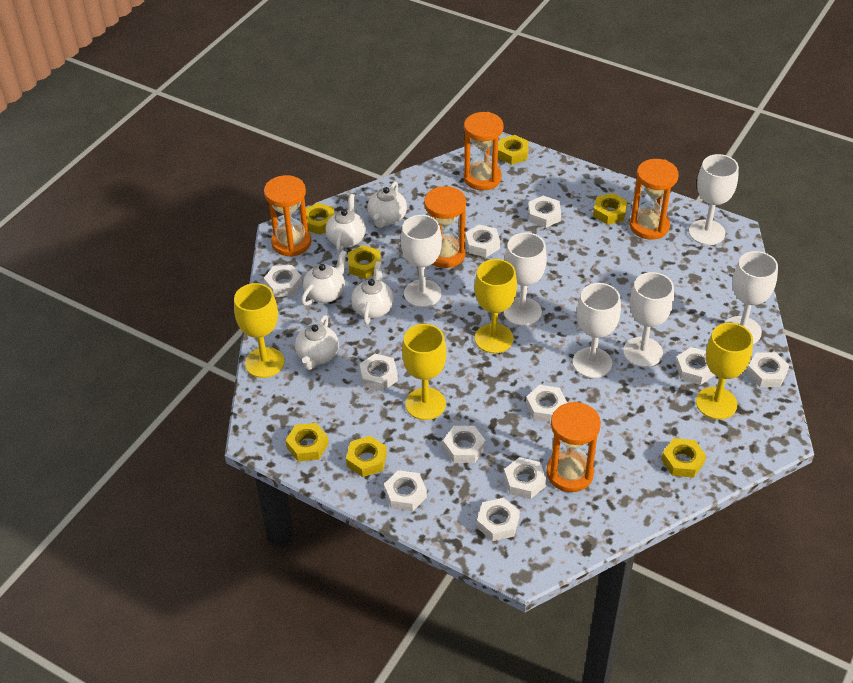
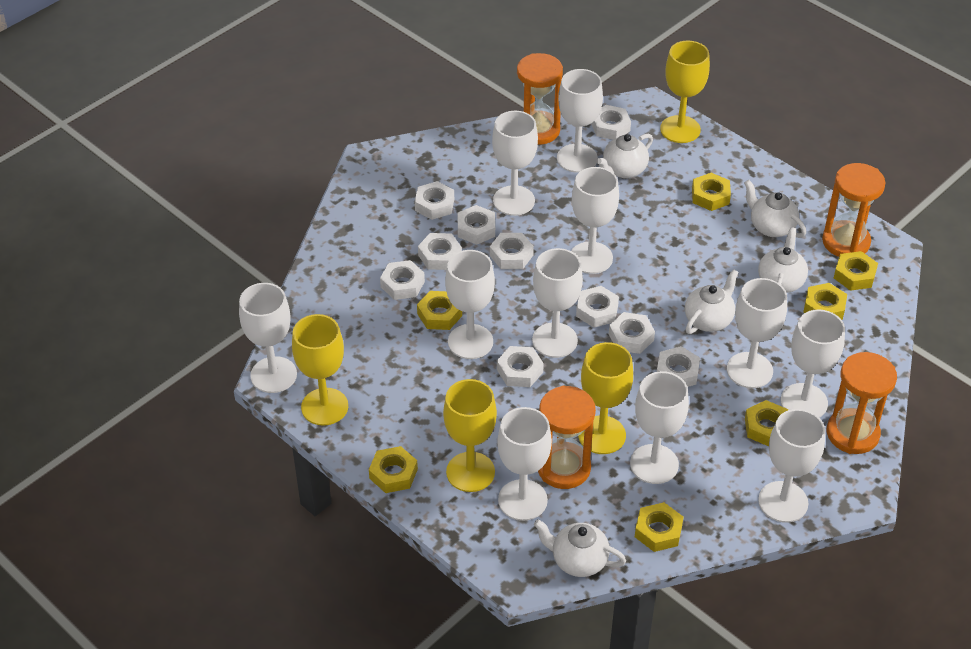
orange hourglass: [264,175,311,257] [424,186,466,268] [464,112,504,190] [546,402,601,492] [630,159,679,240] = 5 -> [517,53,563,145] [538,385,596,489] [822,163,886,257] [827,352,897,454] = 4
white goblet: [401,215,442,307] [504,233,547,326] [573,283,621,378] [623,272,674,367] [689,154,739,245] [724,251,778,344] = 6 -> [239,283,297,393] [445,250,495,359] [492,111,538,216] [497,407,552,521] [532,248,583,358] [557,69,603,173] [571,167,619,274] [630,371,689,484] [727,278,787,388] [758,409,825,523] [781,309,845,418] = 11
white nut: [264,265,302,297] [360,354,398,391] [384,470,427,511] [443,426,486,463] [465,224,500,257] [477,498,520,541] [504,457,546,499] [526,385,567,422] [528,196,561,228] [675,347,715,385] [747,352,789,387] = 11 -> [380,260,425,300] [415,181,454,220] [418,233,462,270] [458,205,495,245] [490,233,534,269] [497,346,544,387] [576,286,619,328] [591,105,631,140] [609,312,655,354] [657,346,700,387] = 10

